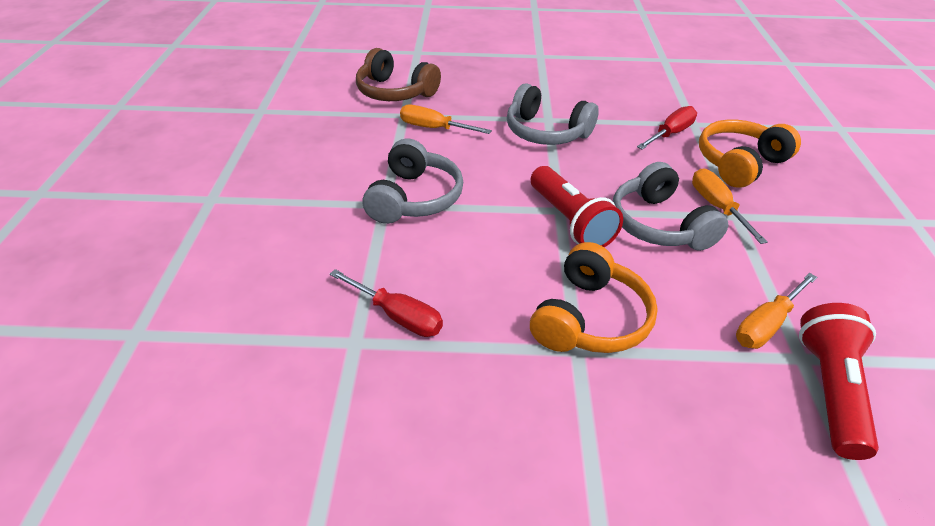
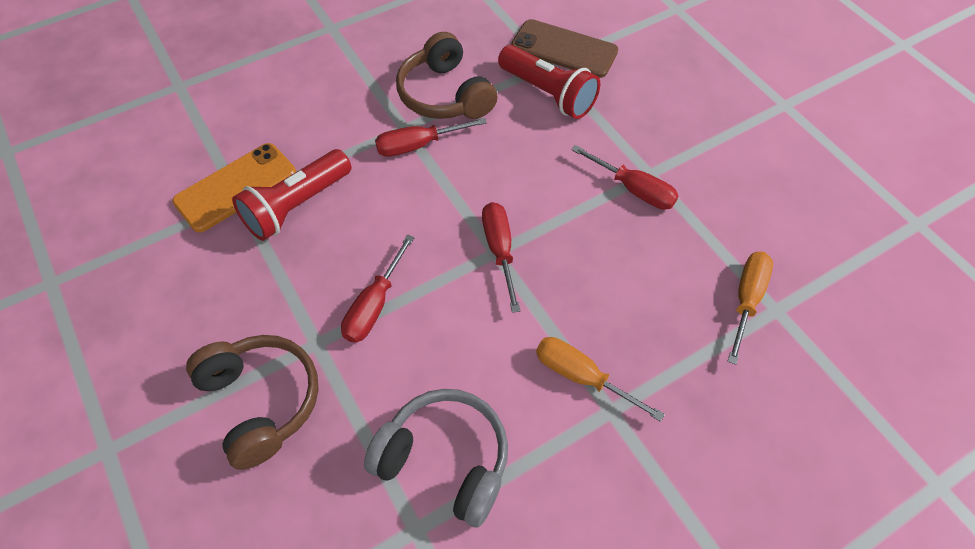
brown headphones: [356,48,441,101] = 1 -> [186,335,319,470] [396,32,498,119] = 2
brown phone: none = 0 -> [511,19,618,78] = 1
grey headphones: [362,139,463,224] [507,84,599,145] [613,162,728,251] = 3 -> [364,389,508,528] = 1
orange headphones: [530,242,658,353] [699,120,801,188] = 2 -> none = 0
orange phone: none = 0 -> [172,143,296,232] = 1
orange screwdriver: [400,105,492,134] [692,168,767,244] [736,273,817,349] = 3 -> [536,337,665,422] [727,252,773,365] = 2
red screwdriver: [330,269,443,337] [637,106,697,149] = 2 -> [341,235,415,343] [375,118,487,157] [482,202,520,313] [571,145,679,210] = 4

